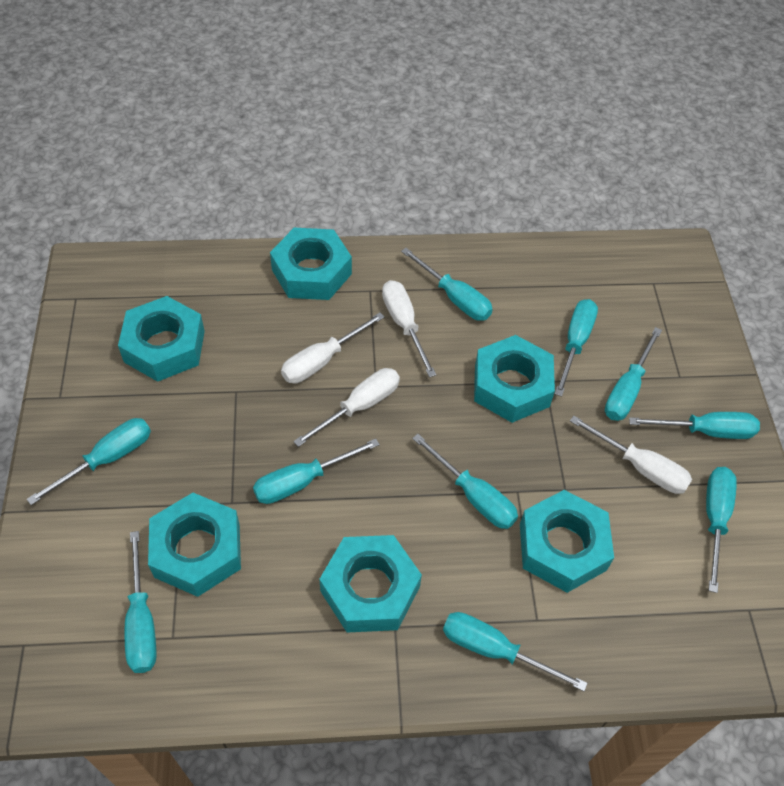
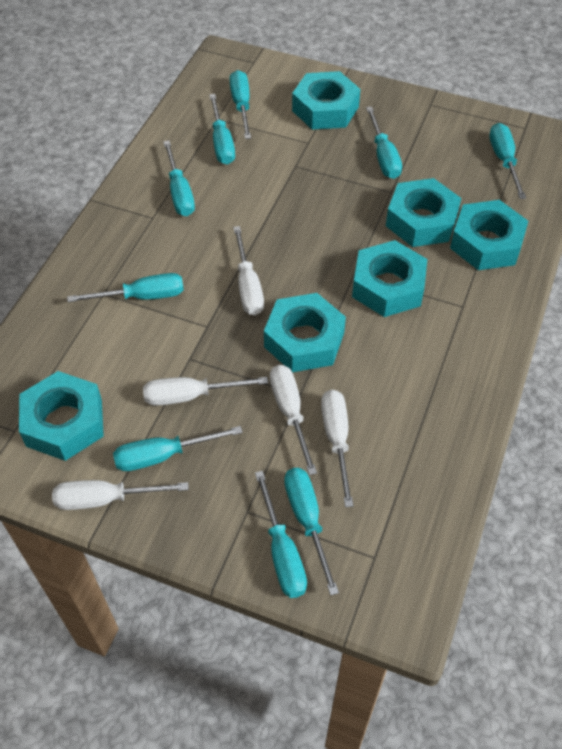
turquoise screwdriver: [27,418,151,505] [125,531,156,673] [253,438,380,504] [401,248,493,321] [412,434,518,529] [443,612,587,691] [555,299,598,396] [605,327,662,421] [629,412,760,439] [706,467,737,593] = 10 -> [67,273,184,302] [113,426,243,471] [163,140,195,216] [209,94,235,165] [230,70,251,139] [255,471,307,598] [284,468,339,595] [366,106,402,179] [489,123,526,199] = 9
white screwdriver: [281,312,384,384] [293,368,400,447] [382,280,436,377] [570,416,692,494] = 4 -> [52,480,189,510] [143,377,268,406] [233,226,264,315] [270,365,317,475] [321,390,353,507] = 5

